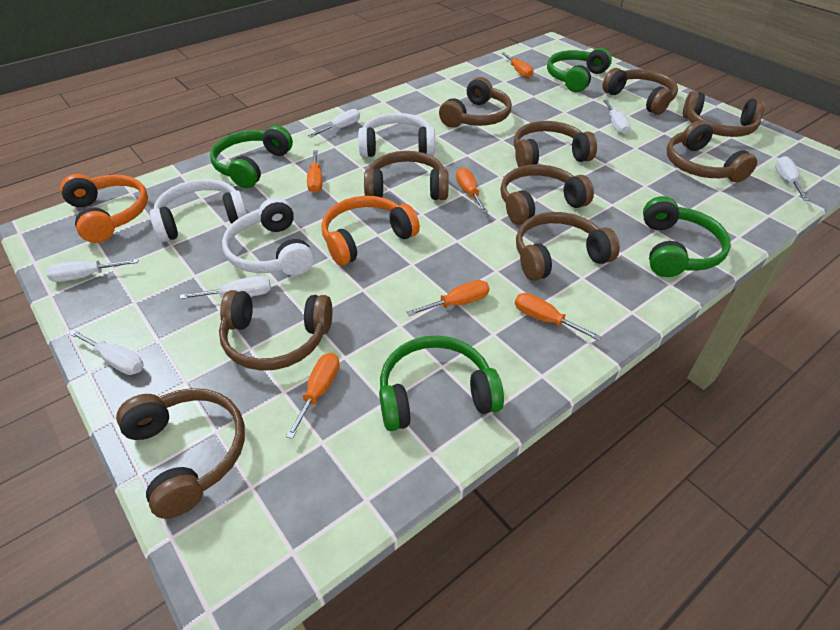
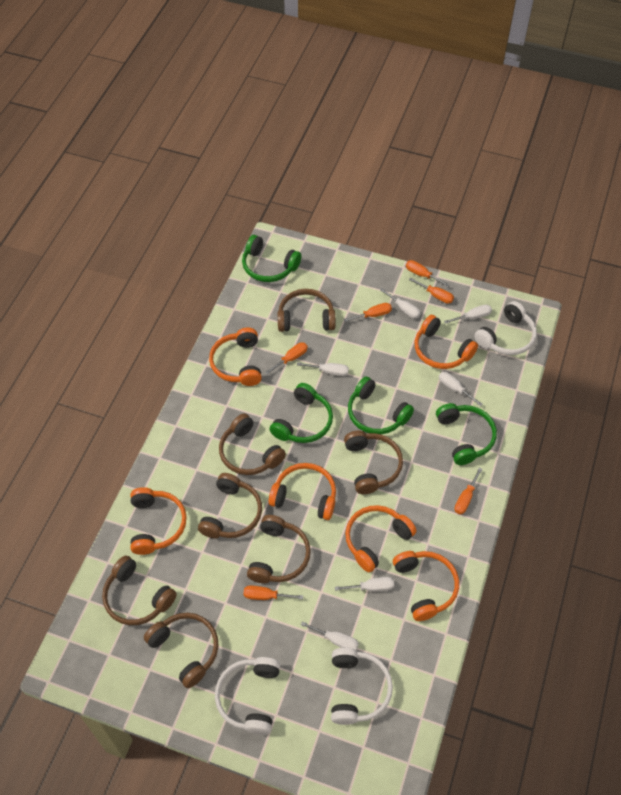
brown headphones: [116,388,245,519] [219,290,332,371] [364,151,449,200] [439,77,512,128] [500,164,594,225] [514,121,597,167] [516,212,620,281] [603,68,678,115] [667,121,757,182] [683,91,765,137] = 10 -> [102,555,177,625] [144,613,219,688] [198,473,262,538] [219,413,286,475] [247,515,311,583] [278,289,335,332] [344,431,403,494] = 7
orange headphones: [60,174,148,243] [321,196,420,265] = 2 -> [130,487,187,555] [209,328,262,386] [269,463,336,520] [345,505,416,572] [393,551,459,621] [415,315,478,369] = 6

